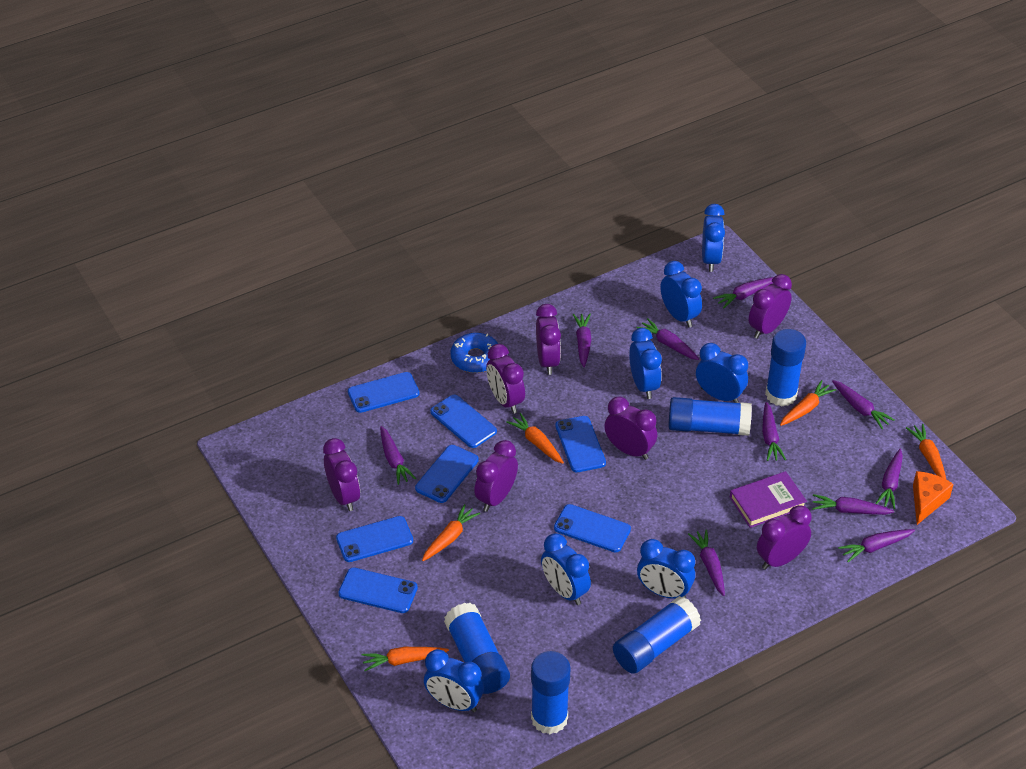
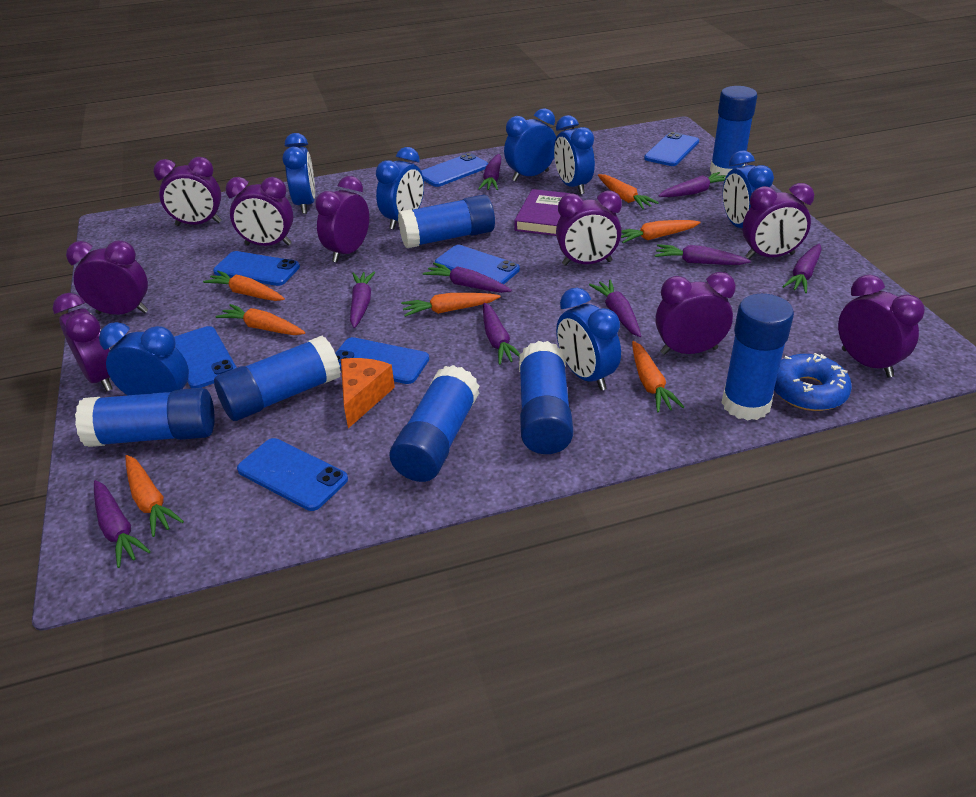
blue glue stick: [444,603,510,694] [531,651,571,734] [613,596,701,674] [668,397,752,436] [765,329,806,407] = 5 -> [75,388,215,447] [214,336,341,421] [390,365,479,482] [398,195,495,248] [519,341,573,454] [710,86,757,178] [721,294,794,420] = 7
orange carrot: [362,647,449,671] [422,504,480,561] [506,413,564,464] [780,380,836,426] [906,424,946,479] = 5 -> [126,455,184,537] [203,271,285,301] [215,304,305,335] [401,293,501,317] [598,174,659,209] [621,220,701,243] [632,341,684,412] = 7
purple carrot: [380,426,416,485] [573,314,591,367] [636,318,699,360] [688,529,725,596] [713,277,774,309] [762,402,786,461] [812,494,894,515] [832,380,895,429] [838,529,915,562] [875,449,903,509] = 10 -> [94,480,151,568] [350,272,375,328] [423,263,512,293] [478,154,501,190] [483,303,520,365] [589,279,641,337] [654,244,751,265] [658,172,726,197] [782,244,822,293] = 9
purple clock: [323,438,360,511] [474,440,518,512] [486,344,525,414] [536,304,561,375] [604,397,657,460] [749,274,792,339] [757,505,812,570] = 7 -> [53,293,113,391] [66,240,148,315] [153,157,221,226] [225,177,293,246] [315,176,369,263] [556,191,622,266] [655,272,736,355] [743,183,814,259] [838,275,925,378] = 9

